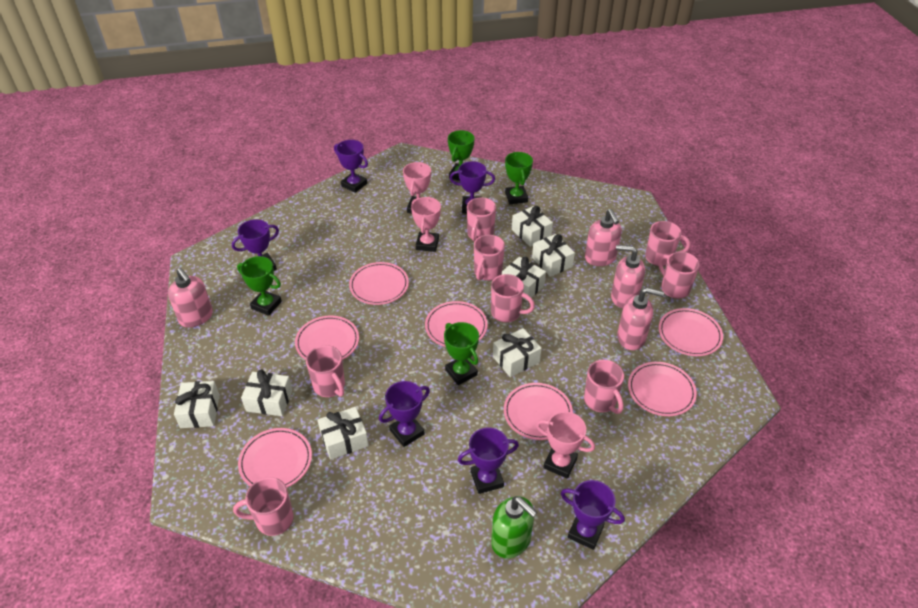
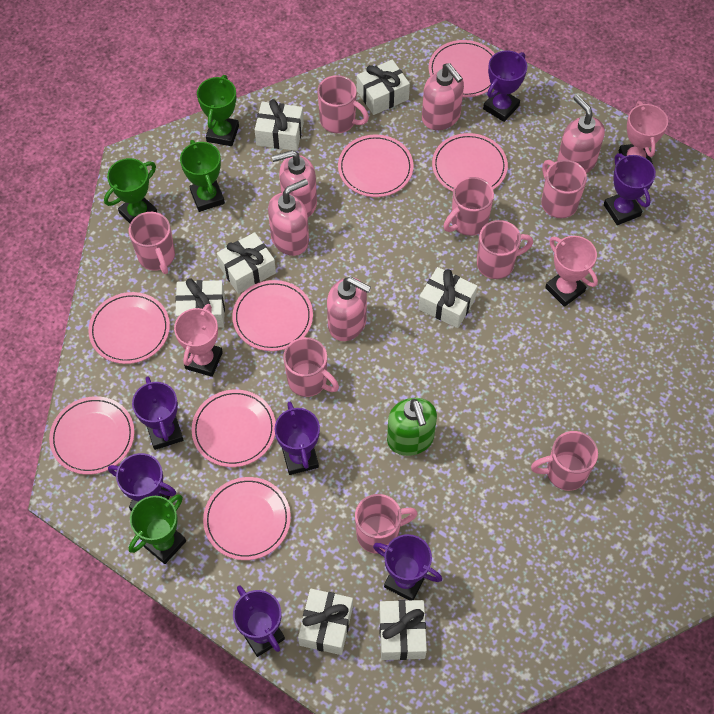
pink plate: [238,428,312,488] [295,316,359,360] [349,262,409,305] [425,301,488,347] [504,383,573,440] [628,362,697,416] [659,308,723,356] = 7 -> [49,396,134,475] [88,292,170,364] [192,390,276,467] [203,477,291,560] [232,280,313,351] [338,135,413,197] [429,40,495,97] [432,133,508,192] = 8
pink soap dispenser: [168,268,213,328] [585,209,622,266] [611,245,645,308] [617,287,664,350] = 4 -> [268,179,309,256] [272,150,317,217] [327,277,371,341] [422,63,464,130] [557,95,605,173] = 5
purple trophy: [232,219,279,271] [334,140,368,193] [379,381,430,447] [450,161,495,213] [458,427,519,494] [561,480,625,550] = 6 -> [108,453,176,511] [132,376,183,450] [233,586,285,657] [275,402,320,475] [373,534,442,600] [483,50,527,122] [604,153,656,225] = 7

